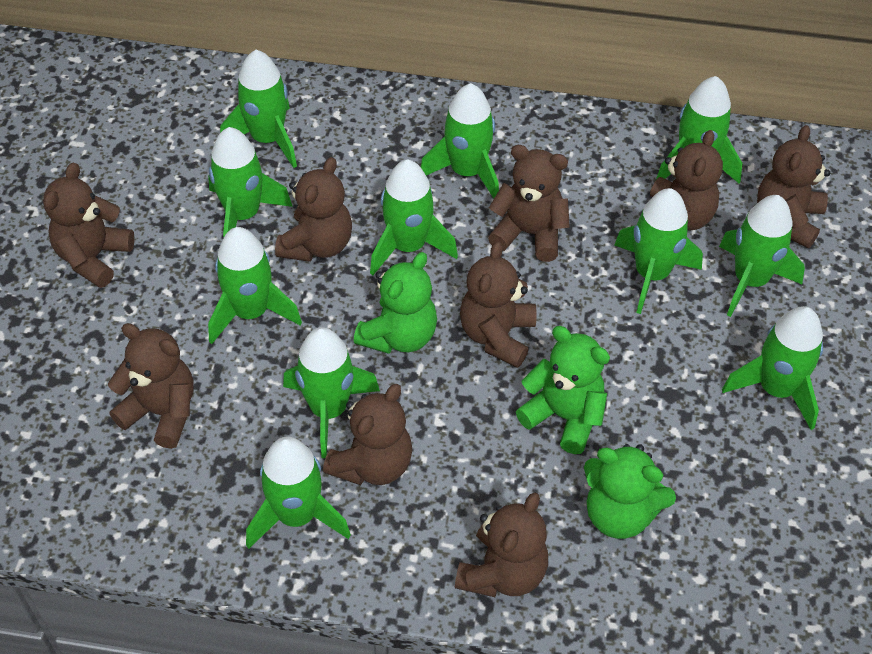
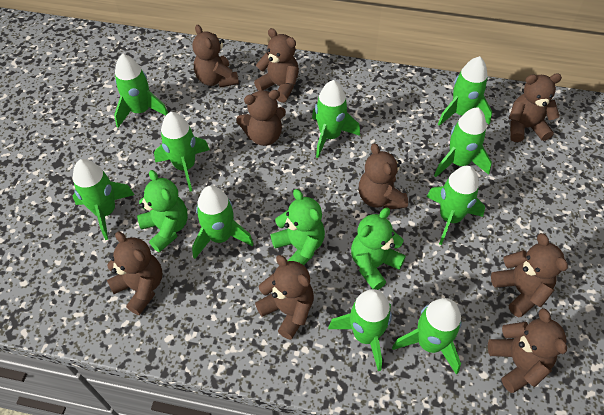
green rocket: [208,127,293,237] [208,227,302,344] [220,50,297,168] [246,436,351,549] [283,327,380,458] [370,159,458,275] [421,83,499,198] [615,188,703,314] [656,76,742,183] [719,195,805,317] [722,306,823,430] = 11 -> [73,159,135,240] [114,54,168,128] [154,112,210,191] [192,185,253,259] [312,80,360,158] [328,289,392,371] [392,298,462,375] [427,166,485,245] [434,107,492,177] [438,56,492,126] = 10

